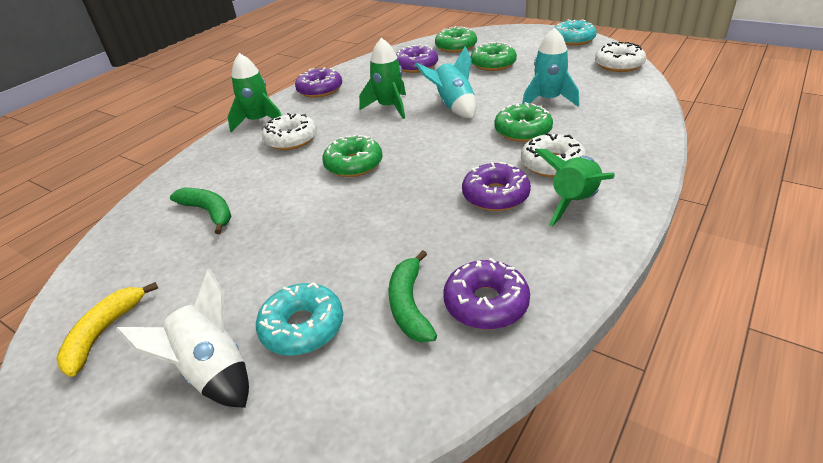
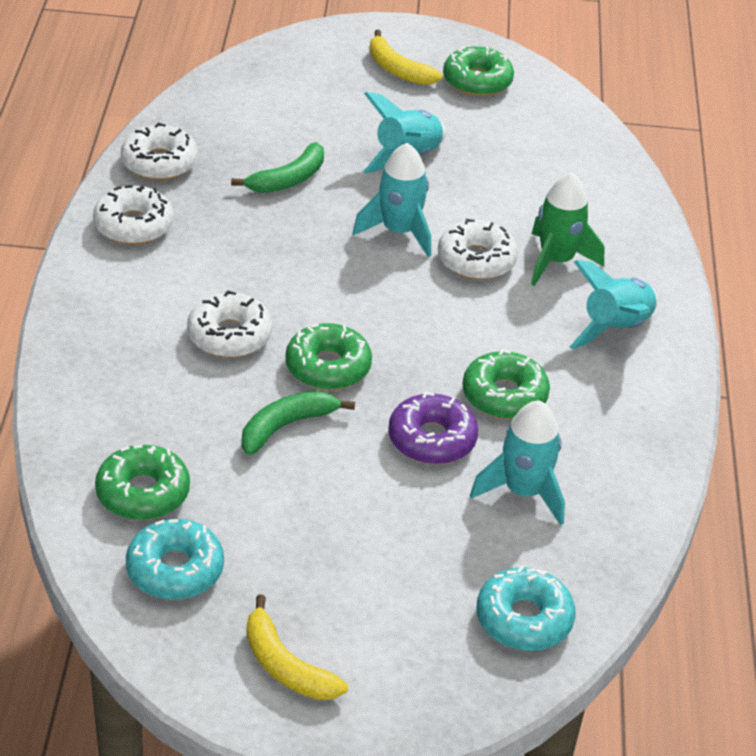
green rocket: [228,53,282,132] [359,38,406,119] [535,149,615,226] = 3 -> [531,172,604,286] = 1
purple donut: [295,67,342,98] [396,44,438,73] [443,258,530,329] [462,162,531,211] = 4 -> [388,392,478,464] = 1
turquoise rocket: [416,46,476,119] [522,28,579,107] = 2 -> [353,143,431,257] [363,92,446,174] [470,401,565,525] [570,260,658,349] = 4
white donut: [262,113,317,150] [521,133,586,177] [595,42,646,72] = 3 -> [93,185,174,245] [121,122,198,180] [187,290,273,358] [438,219,518,280] = 4
white rocket: [116,269,249,408] = 1 -> none = 0
yellow banana: [56,282,158,377] = 1 -> [247,595,348,700] [369,30,442,85] = 2

